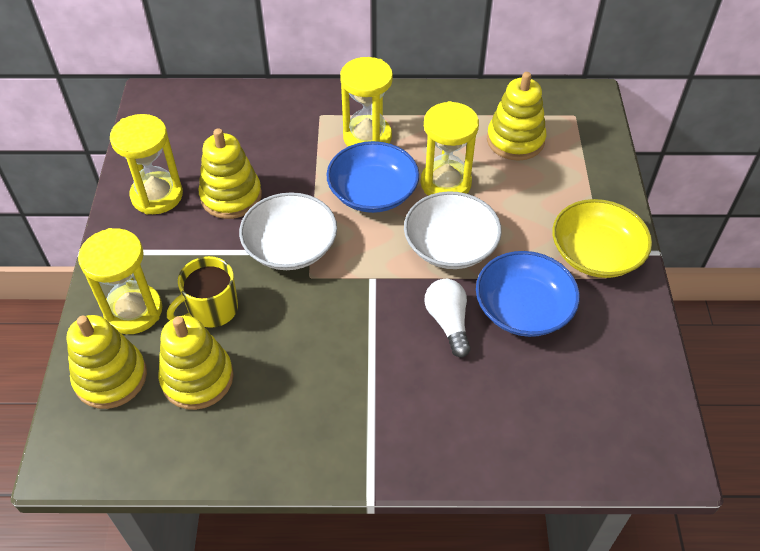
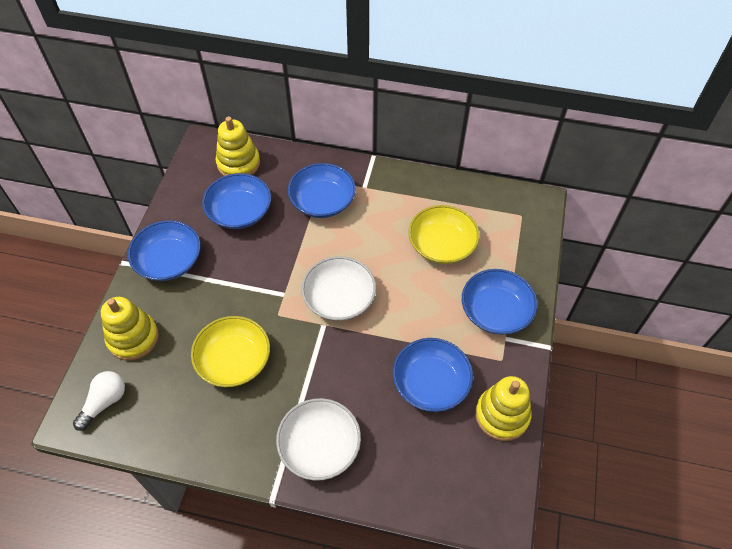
blue bowl: [326,141,419,213] [476,251,580,337] = 2 -> [128,220,201,281] [202,173,271,229] [288,163,356,218] [393,338,473,412] [462,269,537,334] = 5
yellow bowl: [552,199,652,278] = 1 -> [191,316,270,387] [408,205,480,264] = 2
yellow hourglass: [78,228,162,334] [110,114,183,214] [340,57,393,146] [420,101,479,196] = 4 -> none = 0
yellow mug: [167,256,238,328] = 1 -> none = 0
yellow stacking toy: [67,315,147,409] [158,316,234,410] [198,128,262,219] [487,72,546,161] = 4 -> [101,297,159,361] [216,117,260,176] [475,376,531,441] = 3

